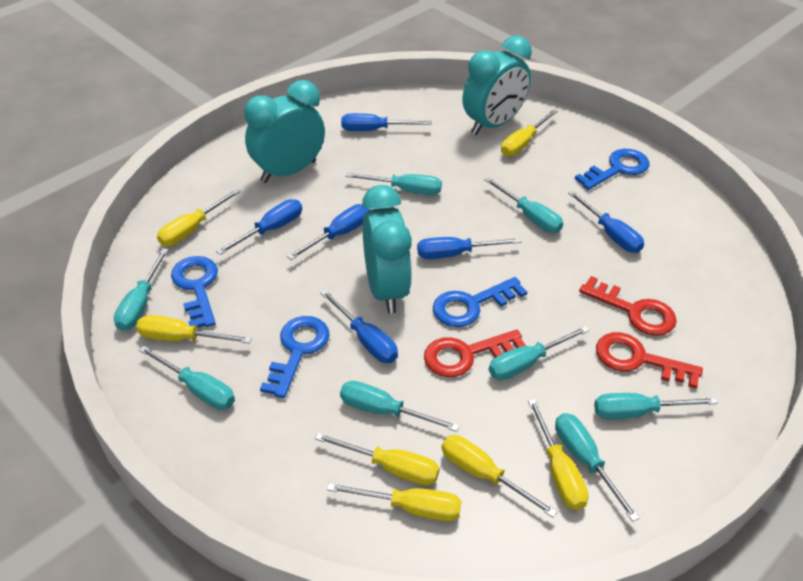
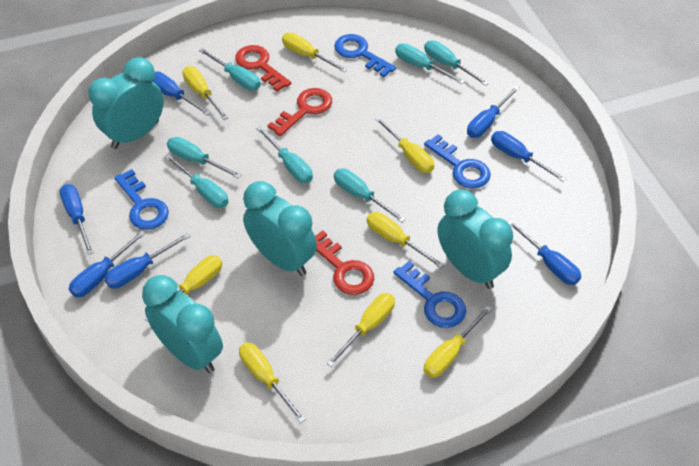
blue screwdriver: [216,199,302,255] [287,204,370,260] [320,290,398,363] [341,113,432,131] [417,237,521,259] [568,191,644,253] = 6 -> [60,184,94,255] [69,230,146,297] [104,233,191,289] [152,71,211,115] [467,86,520,138] [491,131,567,182] [507,220,581,285] = 7
turquoise clock: [244,80,325,183] [362,185,412,314] [463,35,532,135] = 3 -> [88,57,164,149] [142,275,223,373] [243,181,317,276] [438,190,513,289] = 4
turquoise screwdriver: [114,248,169,331] [139,346,235,410] [340,381,459,432] [345,172,442,195] [484,177,563,233] [489,326,589,380] [555,413,639,522] [594,393,718,419] = 8 -> [165,155,229,208] [167,137,242,179] [199,48,261,91] [257,126,313,183] [334,168,406,222] [395,43,465,84] [424,40,489,86] = 7
yellow screwdriver: [136,315,251,344] [157,189,241,246] [315,433,440,485] [327,483,461,521] [442,435,557,518] [501,109,558,156] [528,399,589,510] = 7 -> [145,255,222,323] [183,66,228,120] [239,343,306,423] [282,32,348,73] [327,293,395,367] [367,212,444,268] [375,116,434,173] [424,305,492,378] = 8

